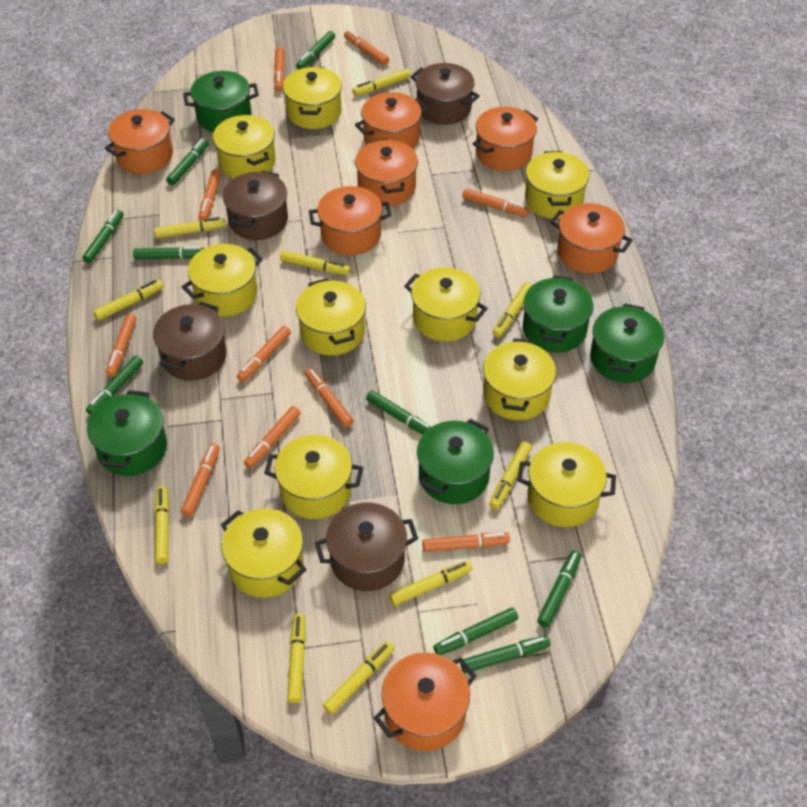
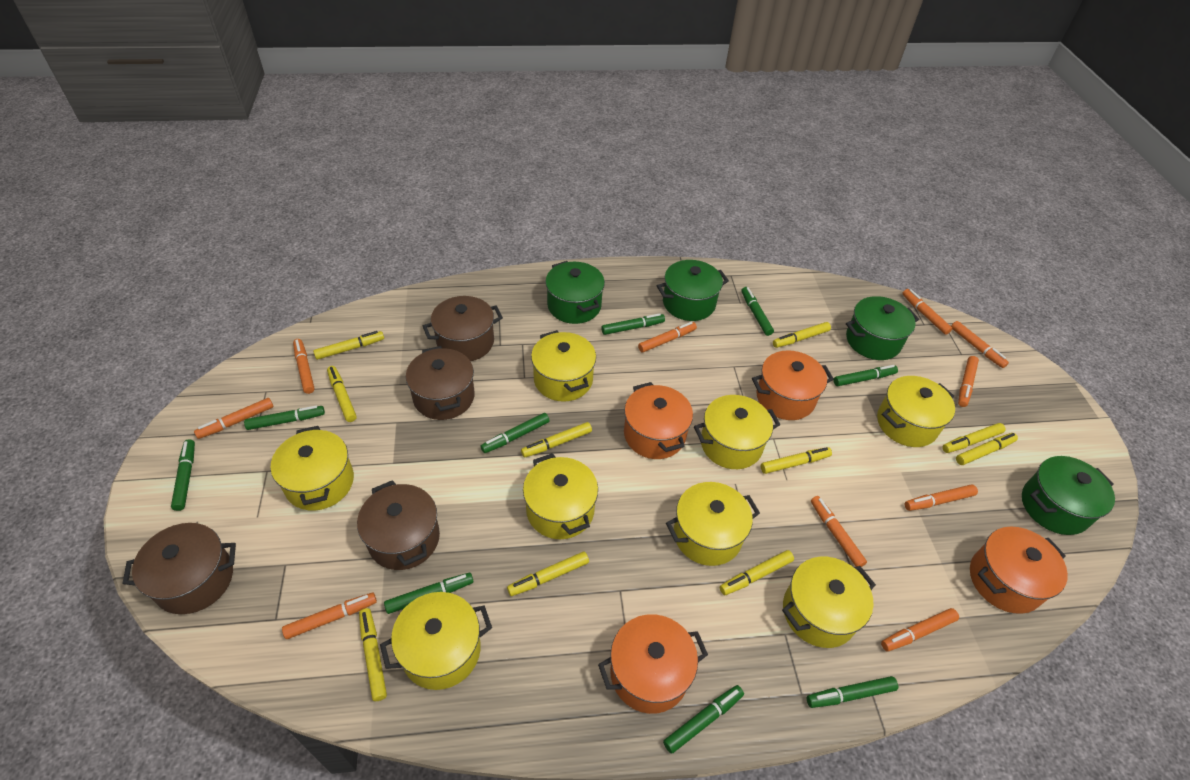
green pot: [87,390,167,476] [183,71,259,132] [417,419,494,504] [523,275,593,353] [590,303,664,383] = 5 -> [545,261,605,324] [657,260,729,321] [846,296,919,360] [1022,456,1115,535] = 4
orange pot: [105,109,175,174] [309,186,392,255] [355,92,428,149] [355,139,418,206] [374,652,477,751] [473,107,538,171] [550,203,633,274] = 7 -> [598,614,708,714] [624,382,693,459] [752,350,834,420] [970,526,1068,614] = 4
yellow pot: [182,244,263,317] [213,115,276,178] [221,508,307,598] [264,435,363,519] [283,67,342,129] [296,278,366,356] [404,267,488,342] [483,338,556,420] [517,442,616,527] [525,151,589,219] = 10 -> [271,426,354,511] [380,592,492,690] [523,453,598,539] [531,330,596,402] [666,482,760,566] [694,395,780,469] [782,557,876,648] [877,376,955,447] = 8

